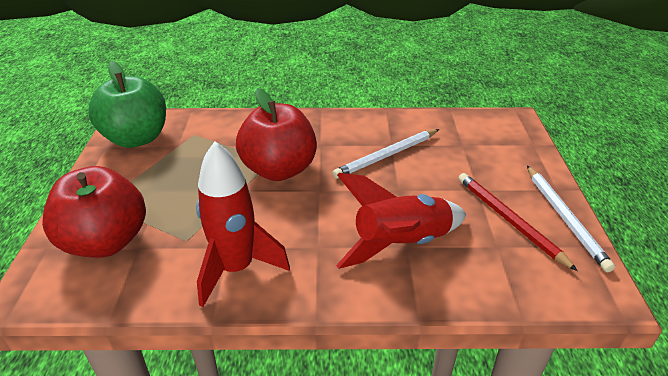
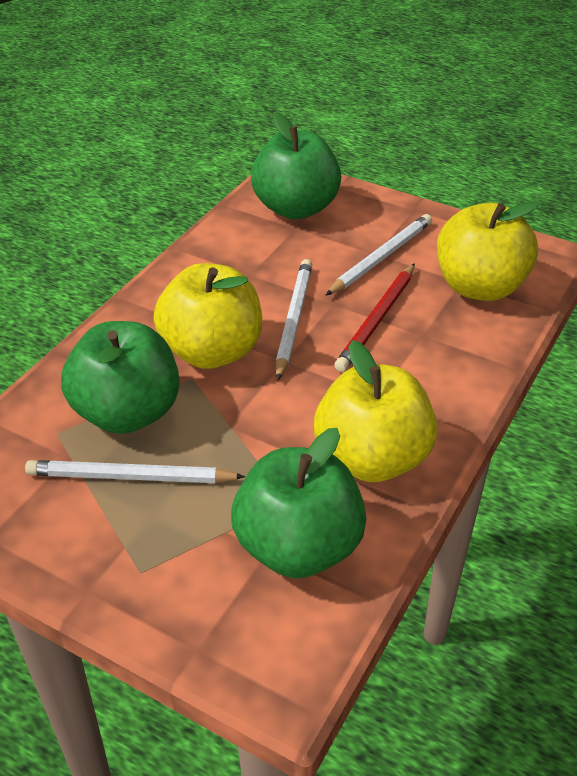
green apple: [88,61,166,148] = 1 -> [61,321,179,434] [231,428,367,578] [251,112,341,219] = 3
red apple: [42,166,146,258] [236,88,317,181] = 2 -> none = 0
red rocket: [196,141,290,307] [336,173,466,269] = 2 -> none = 0
white pencil: [332,129,439,179] [527,166,615,272] = 2 -> [25,460,246,483] [276,259,312,381] [325,214,432,296] = 3
yellow apple: none = 0 -> [154,263,262,369] [314,340,438,482] [437,201,539,301] = 3

